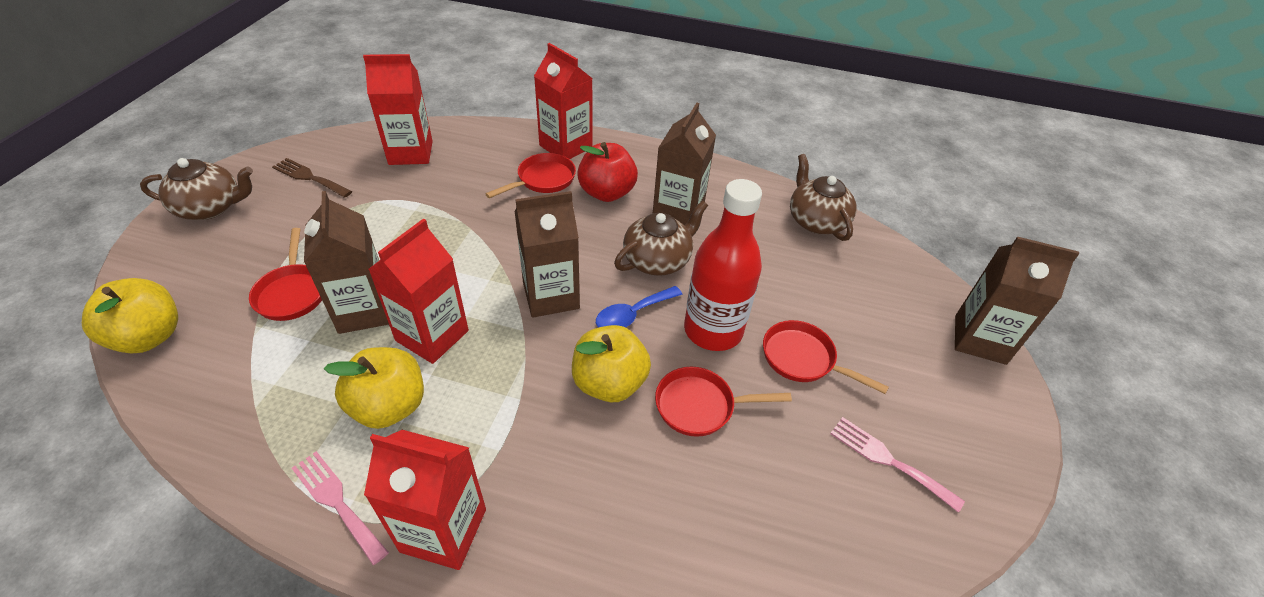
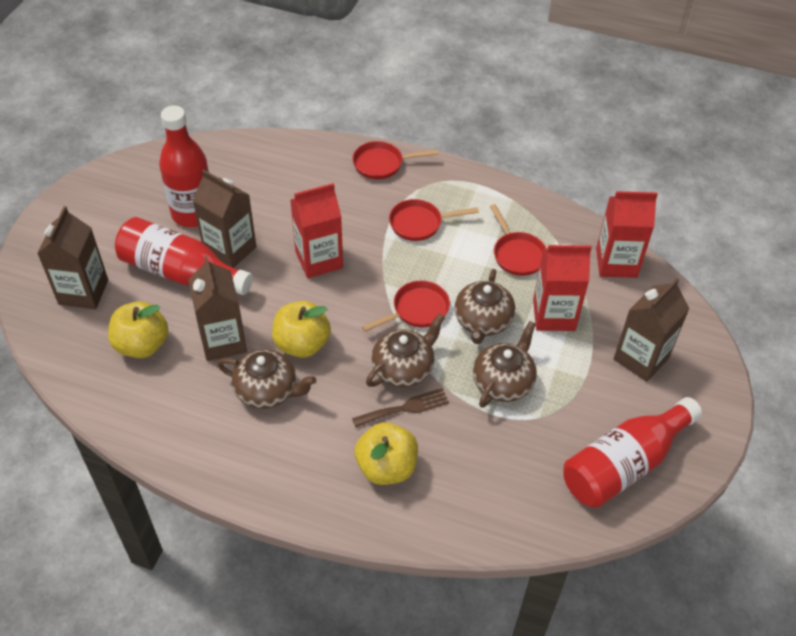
blue spoon: [596,286,683,328] = 1 -> none = 0
brown teapot: [140,158,253,220] [614,201,708,276] [790,154,857,241] = 3 -> [217,349,316,409] [366,314,445,387] [454,269,515,344] [473,321,537,408] = 4
pink fork: [292,451,389,565] [830,417,965,513] = 2 -> none = 0
red apple: [577,142,638,202] = 1 -> none = 0
red bottle: [684,179,762,351] = 1 -> [115,217,253,295] [159,106,209,227] [563,397,702,508] = 3
red carton: [363,54,433,165] [364,430,486,570] [368,218,469,364] [534,43,593,159] = 4 -> [290,183,343,278] [533,244,592,331] [596,191,658,278] = 3

